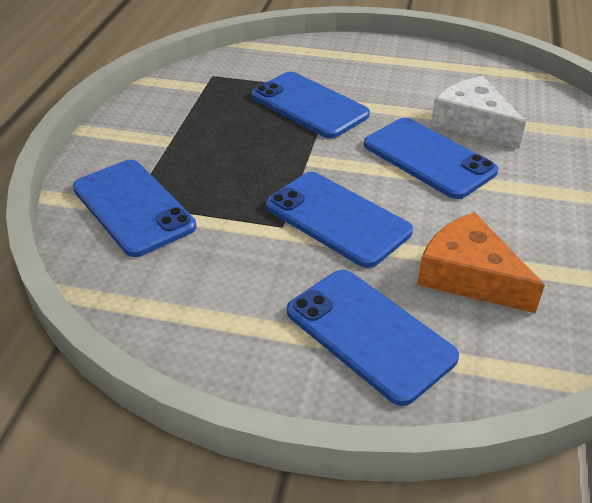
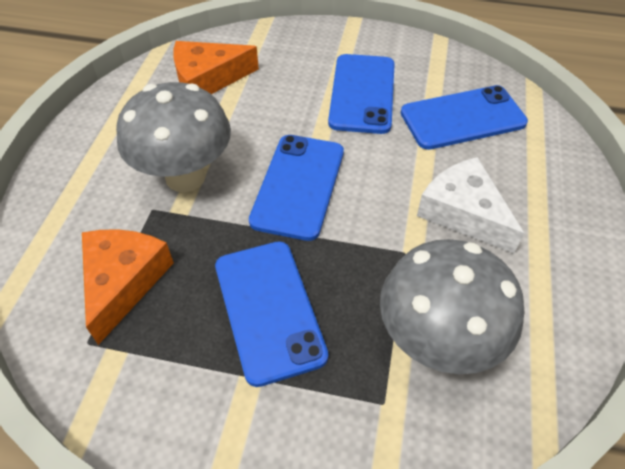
blue phone: [73,160,196,257] [251,72,370,138] [266,172,413,268] [287,270,459,406] [364,118,498,199] = 5 -> [215,241,328,387] [249,135,344,241] [328,54,395,134] [401,85,528,150] = 4
grey mushroom: none = 0 -> [116,82,231,192] [380,239,525,374] = 2
orange cheese: [417,212,545,313] = 1 -> [82,229,174,345] [173,41,259,94] = 2

